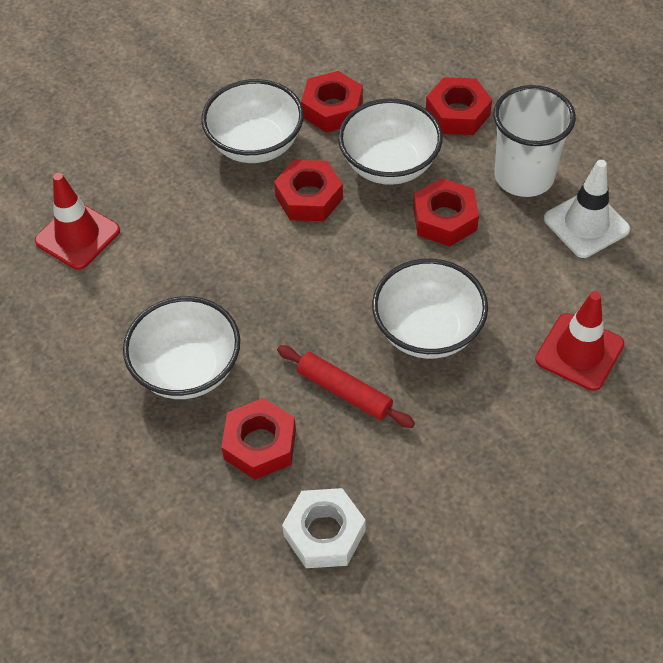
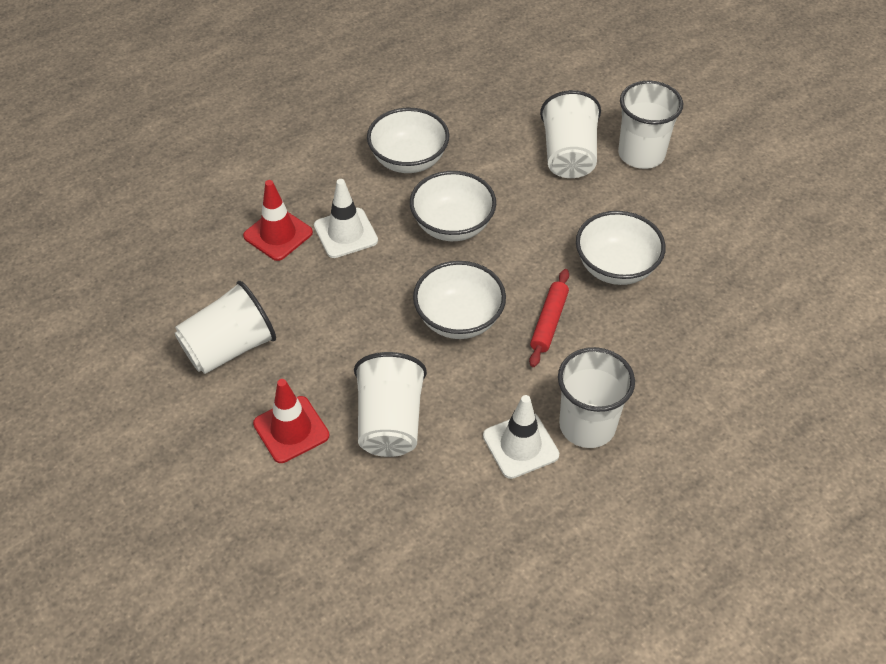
red nut: [221,398,296,480] [274,160,343,221] [301,71,363,133] [413,178,479,246] [426,77,492,135] = 5 -> none = 0
white cup: [493,85,576,197] = 1 -> [175,281,276,374] [354,352,427,457] [540,90,601,178] [558,347,635,448] [618,81,683,169] = 5
white nut: [282,488,366,568] = 1 -> none = 0
white traffic cone: [544,160,630,258] = 1 -> [314,179,378,258] [483,395,559,479] = 2

